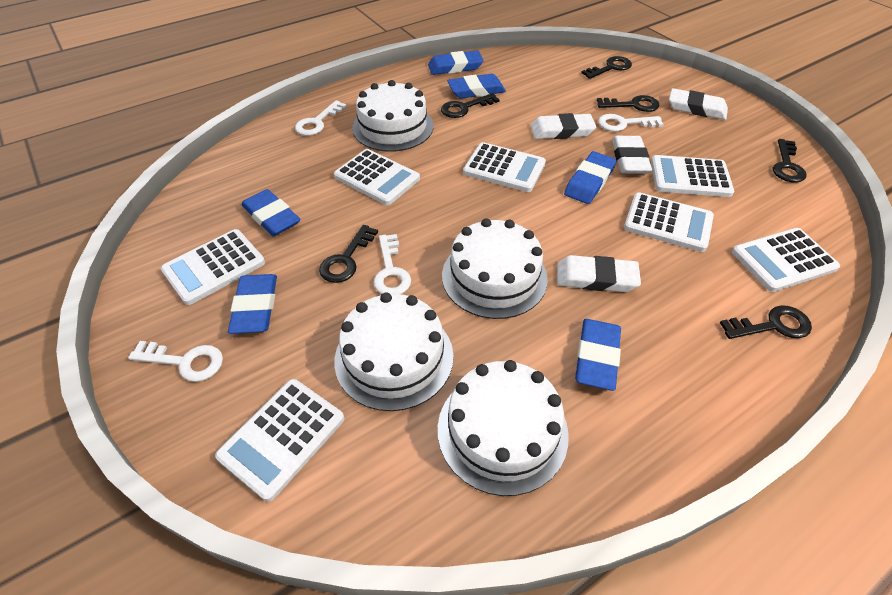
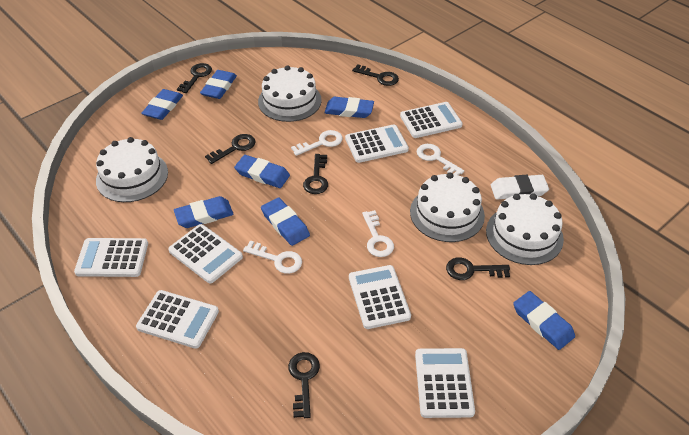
blue eraser: [228,274,277,334] [242,189,300,236] [428,51,484,75] [447,74,506,99] [564,151,617,204] [575,319,621,391] = 6 -> [141,89,183,120] [174,196,234,228] [200,70,237,99] [234,155,290,188] [261,197,310,246] [324,97,374,118] [513,291,575,350] = 7
white eraser: [531,113,596,139] [557,255,641,292] [612,136,652,174] [669,88,728,120] = 4 -> [491,175,549,199] = 1

